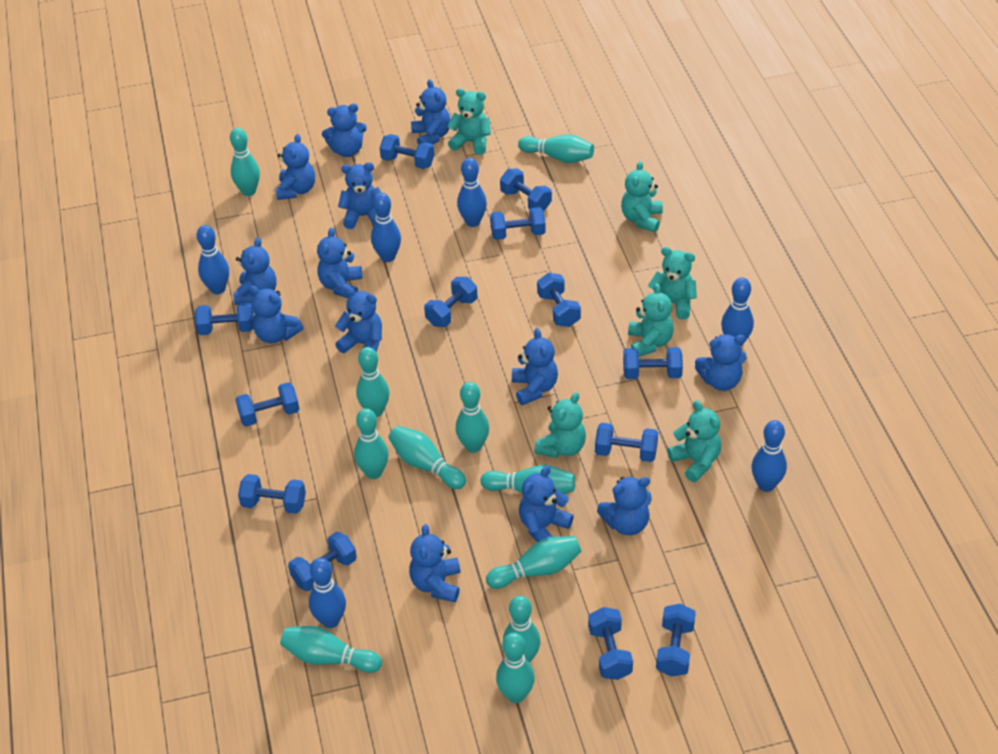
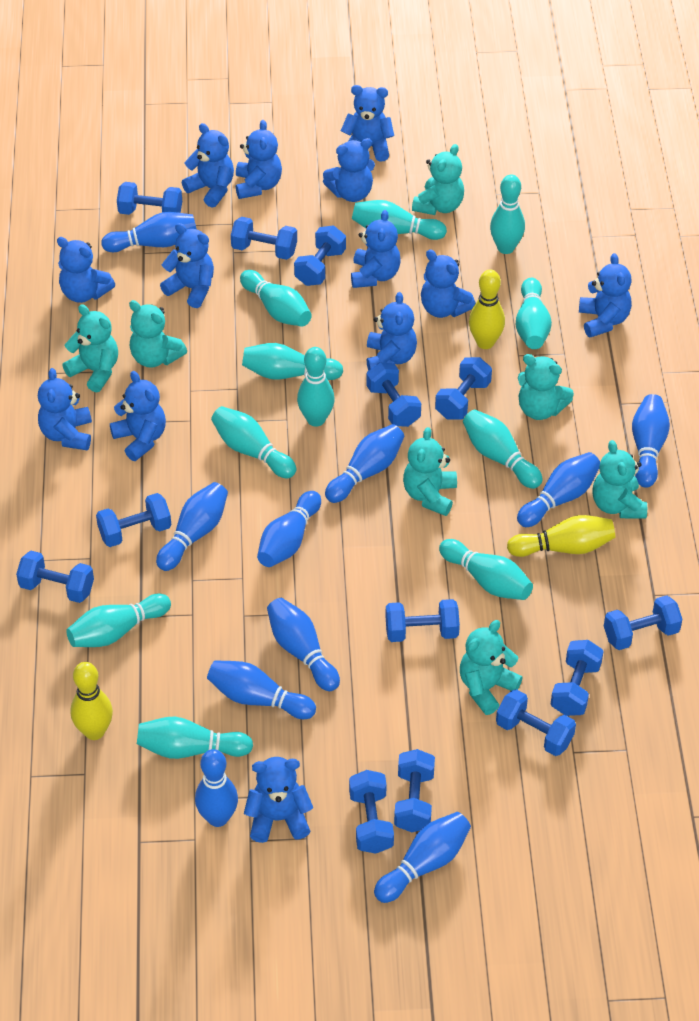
blue bowling pin: [197,225,229,294] [309,558,346,628] [371,193,401,262] [457,158,487,227] [721,278,754,346] [752,420,787,492] = 6 -> [101,212,196,252] [156,482,228,571] [195,749,238,827] [207,660,316,719] [257,491,321,567] [267,598,340,691] [325,424,404,503] [374,812,471,903] [517,452,600,527] [632,394,670,488] = 10
turquoise teddy bear: [447,88,491,155] [534,392,586,458] [621,161,663,232] [628,283,674,356] [648,247,697,320] [667,400,721,482] = 6 -> [62,305,118,392] [129,300,187,368] [403,427,457,516] [412,144,464,215] [460,620,523,715] [518,354,574,420] [592,440,647,518] = 7
yellow bowling pin: none = 0 -> [71,662,113,740] [469,269,505,349] [507,515,615,557] = 3

